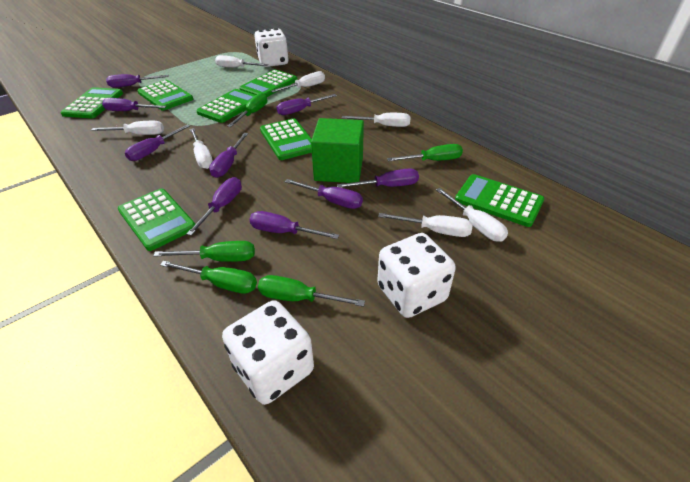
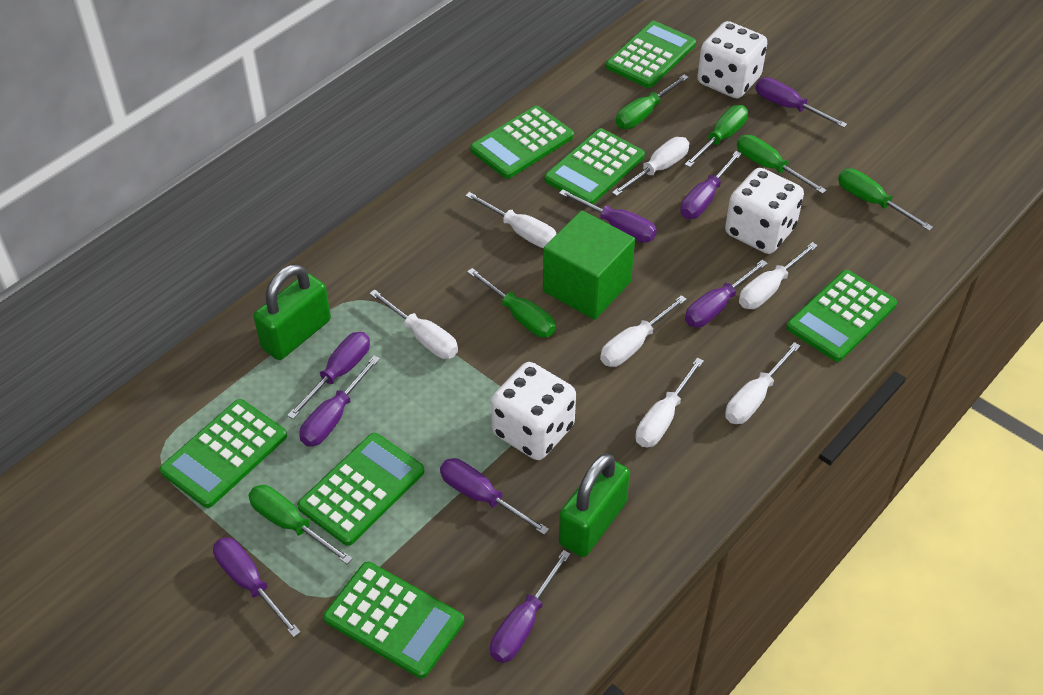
green padlock: none = 0 -> [254,264,331,360] [559,453,630,557] = 2
green screwdriver: [154,241,255,262] [160,261,257,294] [227,93,267,127] [258,275,365,307] [387,144,463,162] = 5 -> [248,485,353,564] [467,268,556,337] [616,75,689,129] [684,105,748,167] [737,135,827,194] [838,168,933,231] = 6

